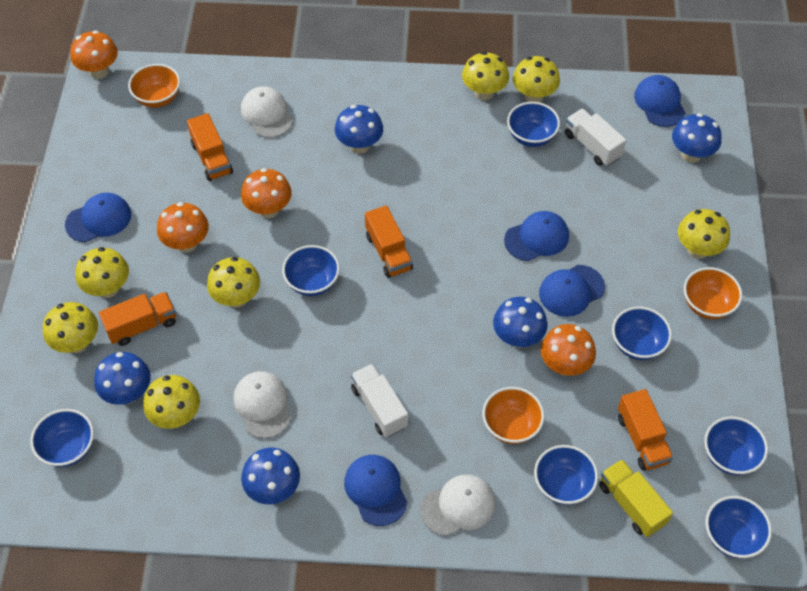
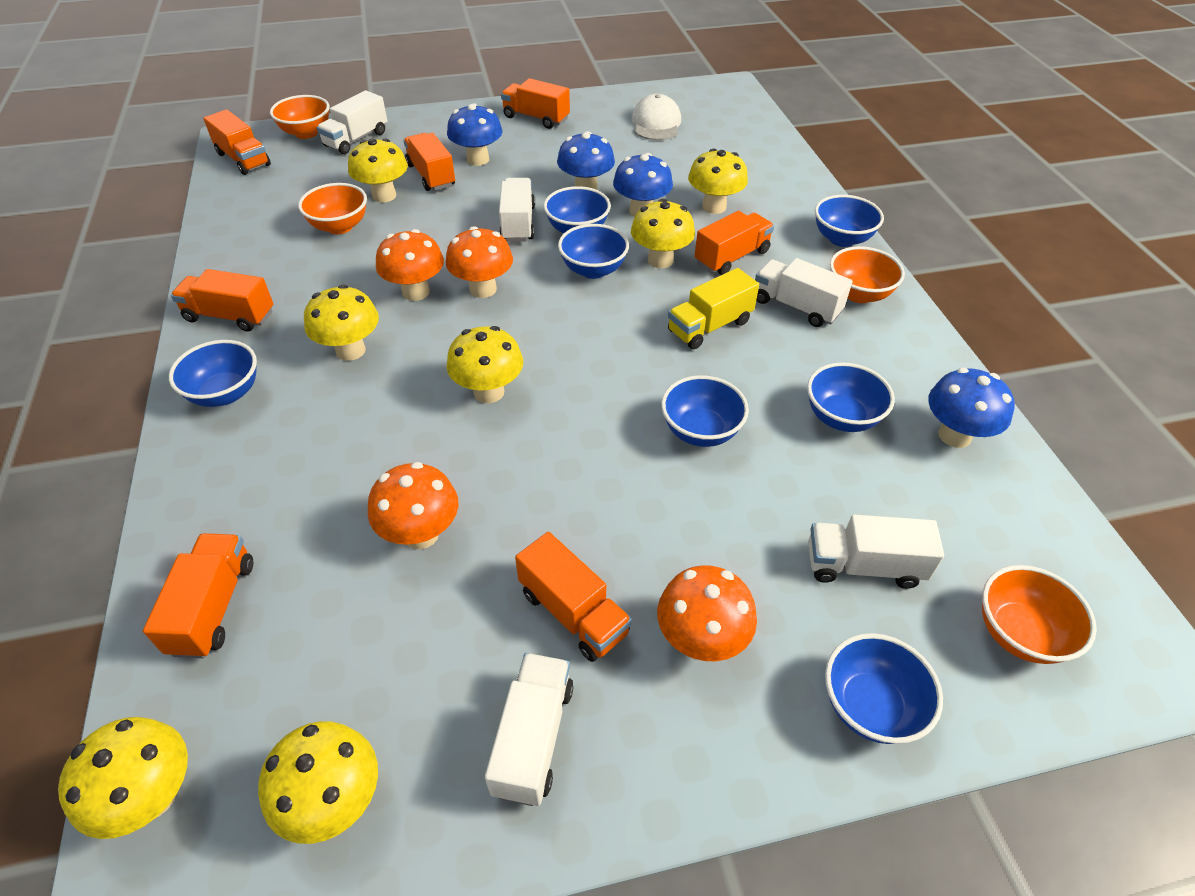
blue cap: [65,193,131,242] [344,455,408,526] [504,211,569,261] [539,265,605,317] [634,75,686,127] = 5 -> none = 0
blue mushroom: [94,352,151,405] [241,448,300,504] [335,105,383,154] [493,297,547,348] [672,113,722,163] = 5 -> [447,103,503,166] [557,131,615,190] [613,153,673,217] [928,368,1015,448] = 4
orange bowl: [128,64,180,108] [482,387,545,444] [684,267,742,319] = 3 -> [270,95,329,139] [298,183,367,234] [830,246,905,303] [982,565,1097,664] = 4
orange truck: [99,292,176,346] [187,113,233,181] [365,205,413,278] [618,389,673,471] = 4 -> [143,533,253,658] [171,269,273,332] [203,109,271,175] [403,133,455,191] [501,78,570,129] [515,532,632,662] [695,211,774,275] = 7
white cap: [233,371,291,439] [241,86,293,138] [421,475,495,536] = 3 -> [632,94,681,140] = 1
white truck: [351,364,408,437] [565,109,626,166] = 2 -> [317,90,387,154] [485,653,574,806] [499,178,535,242] [755,258,853,327] [808,515,944,589] = 5

